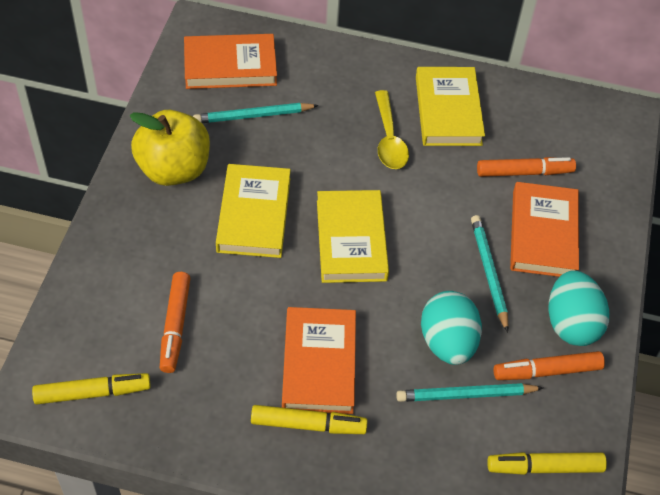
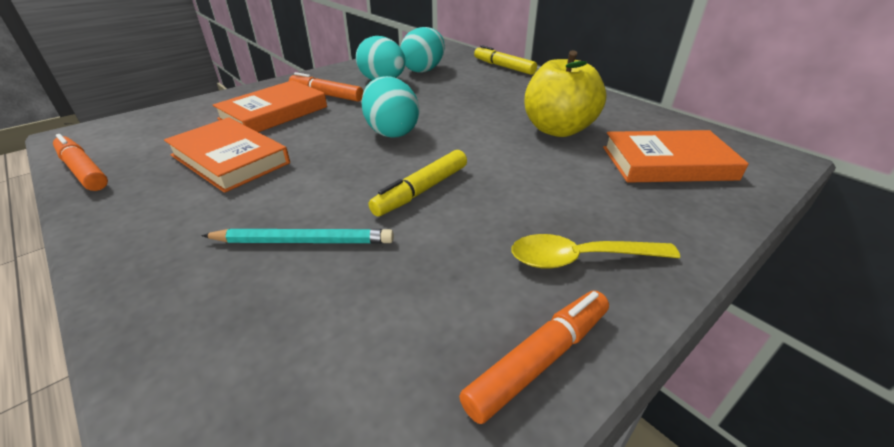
turquoise egg: [421,291,482,365] [549,270,609,346] = 2 -> [356,36,405,80] [361,76,419,138] [400,27,445,73] = 3
turquoise pencil: [193,103,319,123] [396,383,543,402] [471,215,508,332] = 3 -> [201,229,394,244] = 1
yellow book: [216,164,291,258] [317,190,389,283] [416,67,485,146] = 3 -> none = 0
yellow marker: [32,373,151,405] [251,405,368,434] [487,452,607,475] = 3 -> [368,150,467,217] [474,45,537,75] = 2

